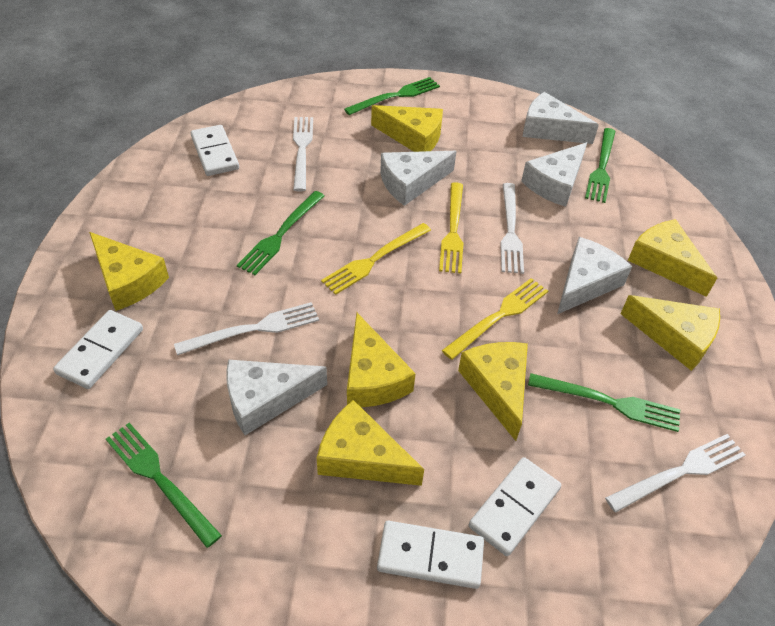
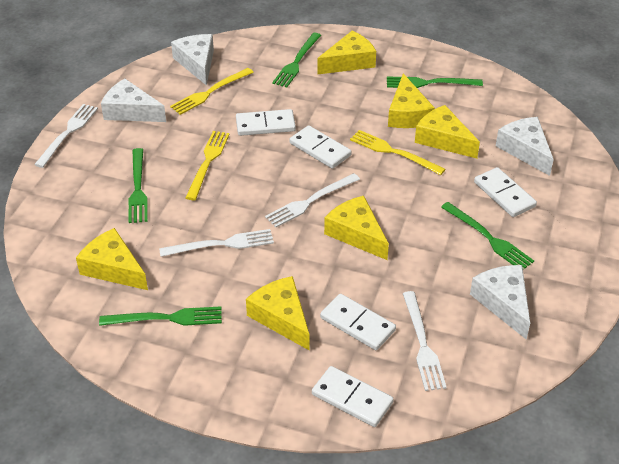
white cheese: [226,360,327,435] [380,151,456,206] [521,142,587,207] [523,92,599,144] [557,237,632,314] = 5 -> [101,79,166,122] [171,34,214,86] [470,265,530,340] [496,117,554,176] = 4
white domino: [53,310,143,389] [191,125,239,176] [377,521,484,589] [469,457,561,556] = 4 -> [236,109,296,136] [290,125,352,169] [312,366,394,427] [320,294,396,350] [474,167,537,217] = 5
yellow cheese: [89,232,169,311] [317,400,424,486] [347,313,416,407] [371,105,443,152] [458,342,528,441] [620,295,720,371] [628,219,717,297] = 7 -> [76,228,148,290] [246,276,309,350] [317,31,376,75] [324,196,389,260] [388,73,435,128] [415,105,480,158] = 6

